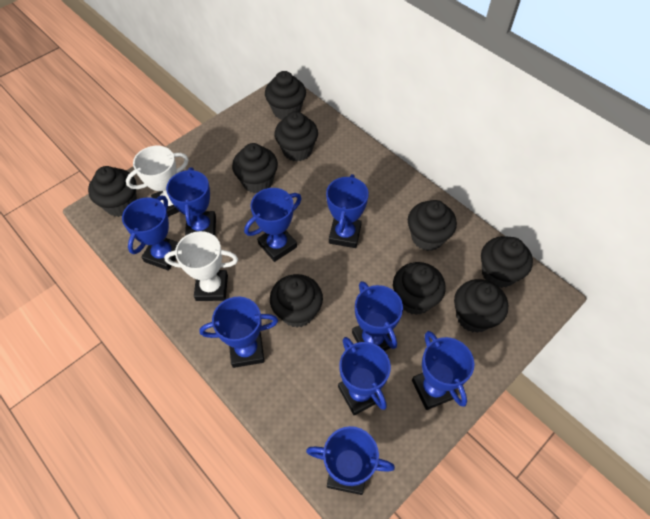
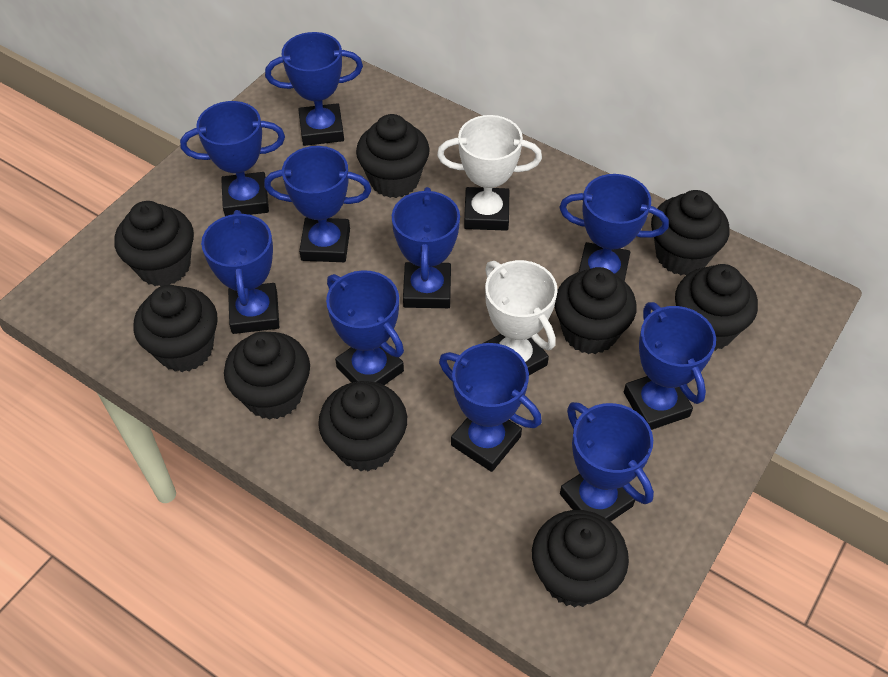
blue trophy: [122,196,178,271] [166,167,216,236] [199,297,278,368] [244,188,301,262] [306,426,395,495] [326,174,369,248] [338,337,391,415] [352,281,403,351] [412,331,474,410] = 9 -> [180,101,285,216] [201,210,279,334] [264,146,371,262] [265,32,363,146] [326,270,404,385] [392,187,460,308] [439,343,542,472] [559,174,669,281] [560,402,654,522] [624,302,716,430] = 10

